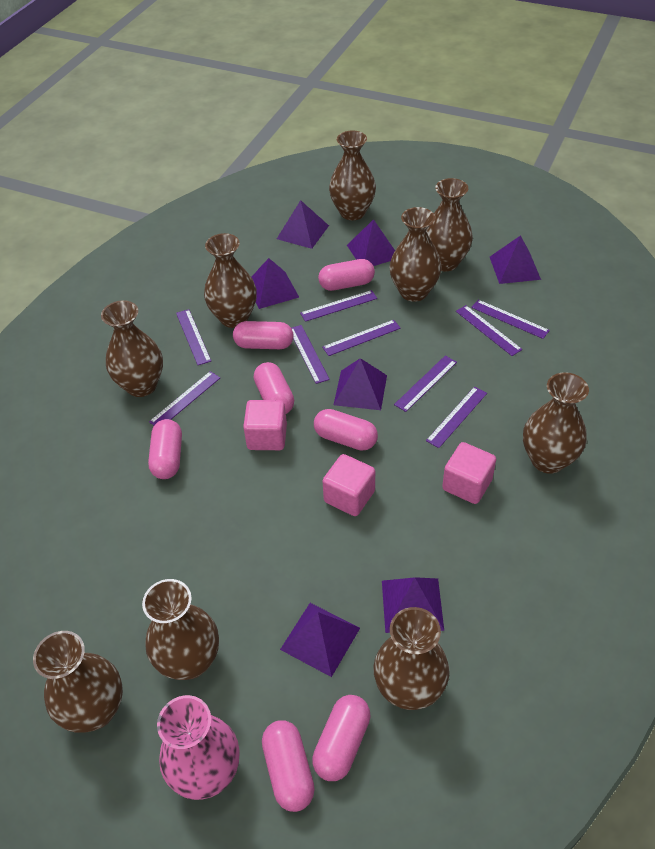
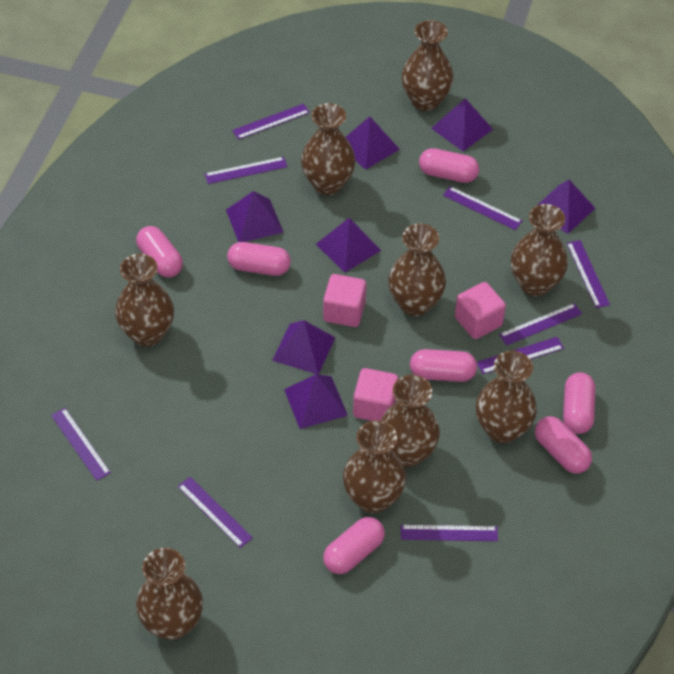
pink vase: [157,695,239,800] = 1 -> none = 0

